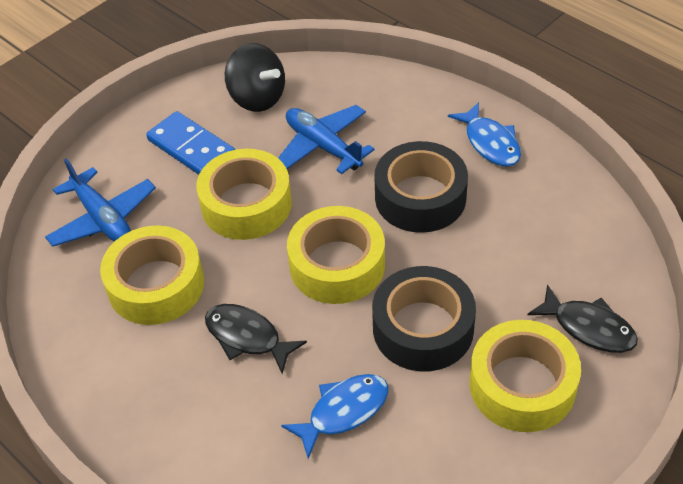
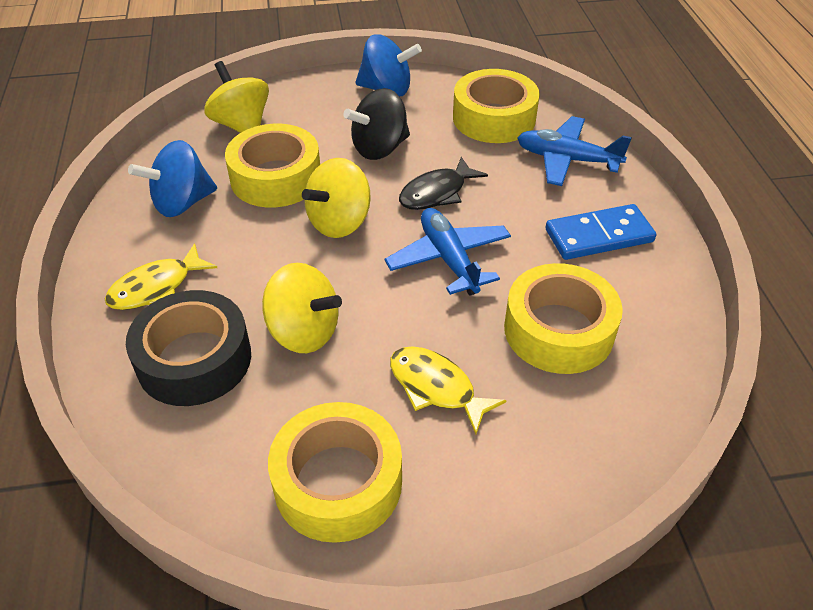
black fish: [205,304,307,374] [527,284,638,353] = 2 -> [399,157,488,210] = 1
black tape: [372,266,476,372] [374,141,468,233] = 2 -> [126,290,251,406] = 1
blue fish: [281,374,389,459] [448,102,521,167] = 2 -> none = 0
blue spinning top: none = 0 -> [128,140,217,217] [355,34,422,96] = 2
yellow fish: none = 0 -> [105,243,217,310] [390,346,507,434] = 2
yellow spinning top: none = 0 -> [204,61,269,133] [262,263,342,353] [302,158,371,238] = 3

